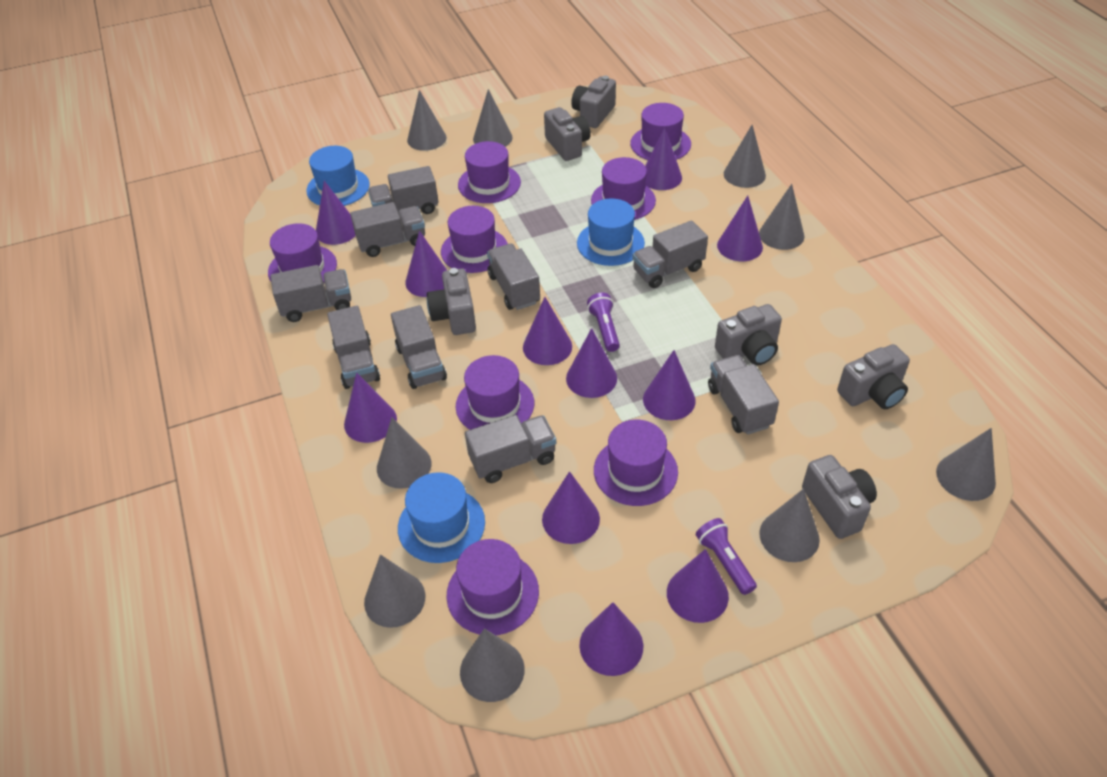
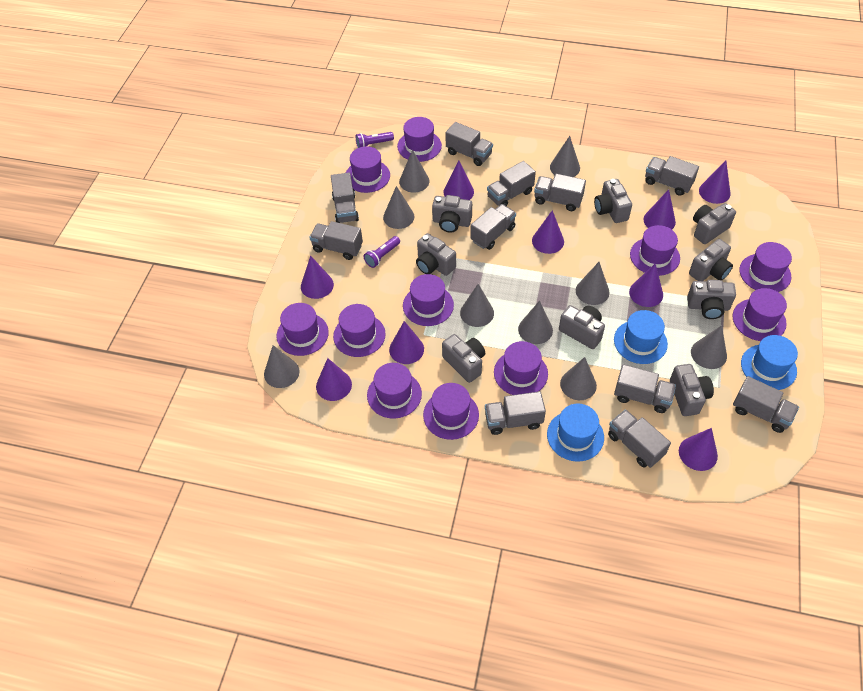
grey camera: [427,268,476,335] [544,107,591,161] [571,76,616,128] [715,304,782,365] [802,455,877,539] [837,344,910,409] = 6 -> [416,233,456,276] [432,195,472,233] [442,334,485,383] [559,305,605,349] [594,179,632,223] [670,364,714,416] [687,280,736,319] [689,239,733,281] [693,203,736,244] = 9
grey truck: [271,265,351,322] [327,306,380,389] [350,202,425,257] [368,166,439,214] [391,305,447,389] [465,415,556,483] [487,243,540,310] [632,221,708,288] [708,355,779,435] = 9 -> [309,221,363,260] [331,173,359,223] [446,122,493,166] [470,204,516,250] [485,391,546,435] [487,161,536,206] [534,174,586,211] [608,409,671,468] [614,364,676,413] [645,156,699,196] [733,376,799,433] = 11
purple cone: [316,181,356,245] [344,373,397,443] [405,231,447,297] [523,297,572,365] [542,471,600,544] [566,328,617,398] [579,602,643,676] [643,350,695,420] [645,127,682,190] [667,549,729,623] [717,195,763,261] = 11 -> [301,256,334,299] [316,358,352,401] [389,321,424,364] [443,161,474,200] [532,210,564,254] [629,263,663,307] [644,189,676,229] [679,428,718,471] [699,161,730,204] = 9
purple hat: [268,223,337,283] [441,206,508,273] [447,539,539,635] [456,355,534,430] [458,141,521,203] [591,157,656,220] [594,420,678,506] [630,103,691,160] = 8 -> [276,303,329,356] [333,304,386,357] [346,146,390,193] [367,363,422,419] [397,117,442,162] [403,274,454,326] [423,383,479,440] [494,341,548,395] [630,225,680,276] [733,288,787,341] [739,242,792,292] = 11

